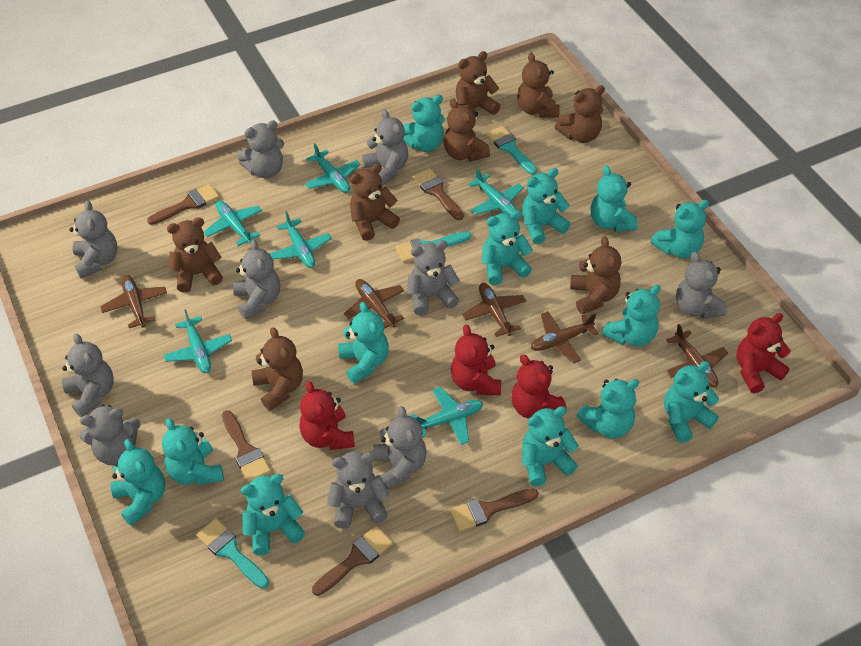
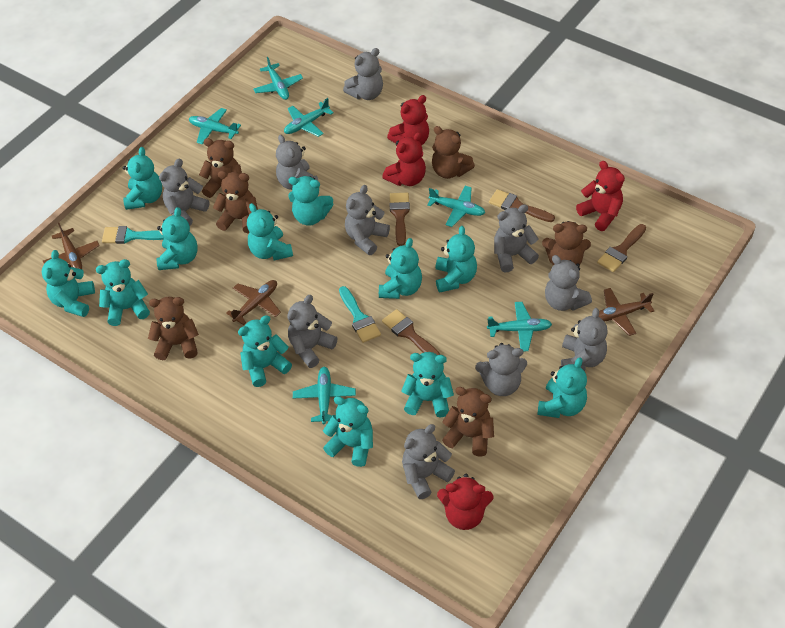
brown brush: [147,184,219,225] [222,410,271,482] [312,526,393,596] [413,168,464,220] [450,488,538,531] = 5 -> [382,309,440,355] [390,193,410,246] [489,189,555,222] [597,224,646,272] = 4
brown plane: [100,275,167,328] [344,279,404,329] [462,283,526,337] [531,311,599,364] [666,324,728,388] = 5 -> [43,223,100,269] [226,280,281,325] [598,288,654,336] = 3
brown teddy bear: [167,217,223,292] [252,327,303,411] [350,164,400,241] [443,99,490,161] [456,51,500,119] [517,53,560,118] [555,85,605,143] [570,236,621,314] = 8 -> [148,297,199,360] [199,138,242,198] [213,171,258,233] [432,126,475,179] [442,387,494,457] [542,221,591,265] = 6
turquoise brush: [196,518,269,589] [396,231,471,263] [486,126,537,175] = 3 -> [102,226,165,244] [339,286,381,343] = 2
turquoise teddy bear: [110,439,165,526] [162,418,224,486] [241,474,305,555] [338,302,389,384] [403,95,445,152] [482,210,533,285] [522,168,570,244] [522,406,579,486] [577,379,639,439] [591,165,638,232] [602,285,661,346] [651,200,709,258] [664,361,719,443] = 13 -> [42,250,95,317] [96,259,150,326] [123,147,162,210] [157,207,198,270] [238,315,292,387] [247,203,293,260] [288,176,333,226] [323,396,373,467] [379,238,422,299] [401,352,454,418] [435,226,477,293] [537,357,587,418] = 12

